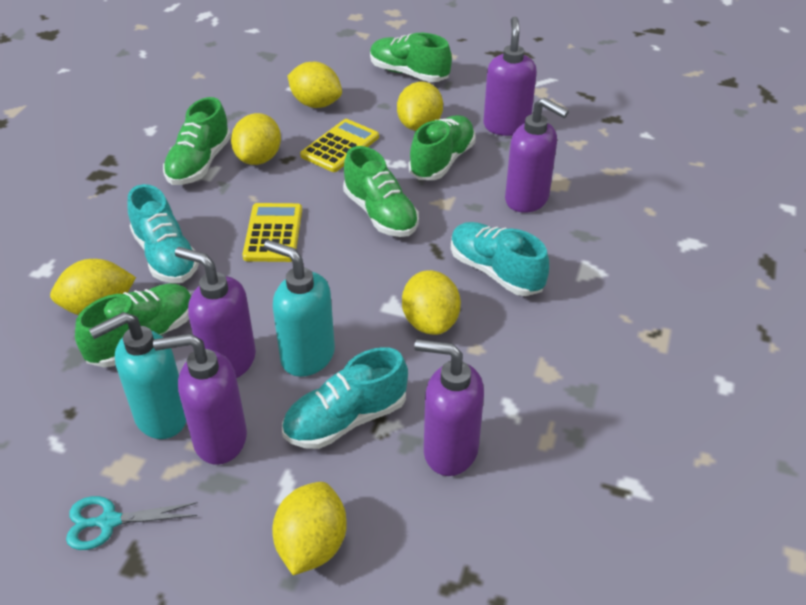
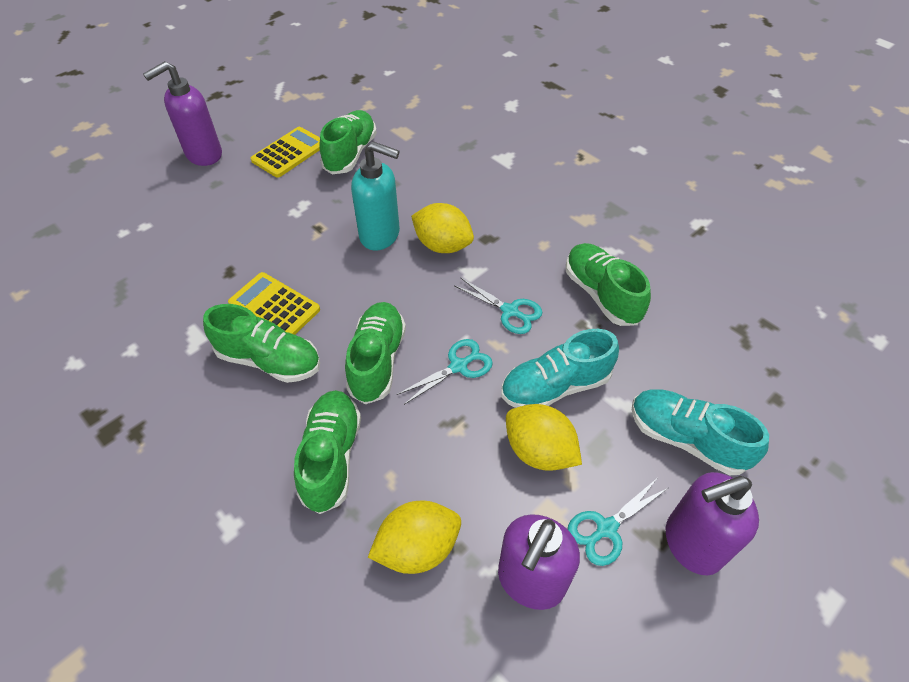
purple soap dispenser: [153,333,247,465] [175,247,256,378] [414,339,484,476] [483,17,537,136] [505,97,569,213] = 5 -> [143,61,222,166] [498,514,580,610] [666,472,759,576] = 3
turquoise scissors: [66,496,198,550] = 1 -> [397,339,493,405] [455,278,543,334] [568,479,668,566] = 3
turquoise shoe: [128,184,199,283] [282,347,408,449] [451,222,549,296] = 3 -> [501,329,619,408] [632,389,769,475] = 2
turquoise soap dispenser: [89,312,186,439] [264,240,335,377] = 2 -> [351,141,400,251] = 1
yellow lemon: [50,259,136,315] [231,113,281,165] [272,482,347,575] [288,62,342,108] [397,82,443,131] [402,270,461,335] = 6 -> [368,501,461,574] [411,203,474,253] [506,404,582,471] = 3

